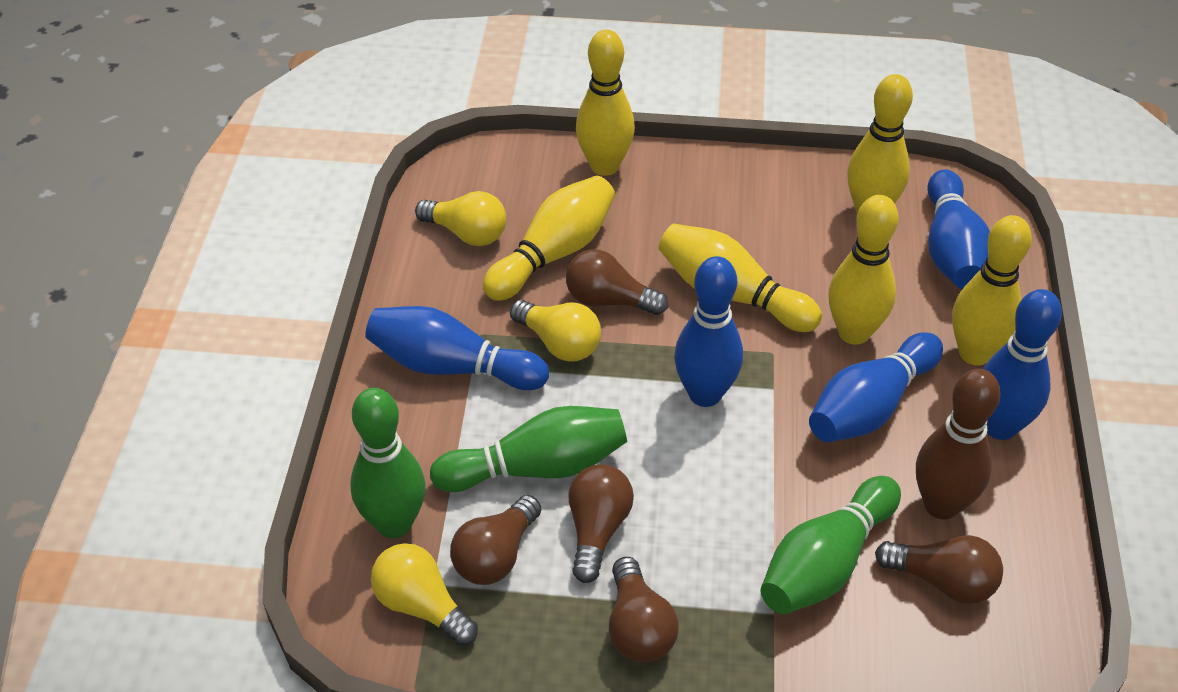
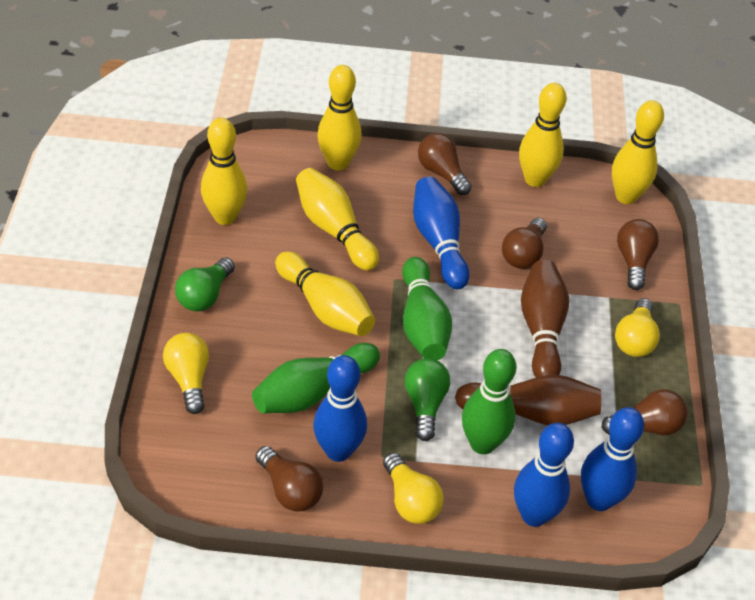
blue bowling pin: [365,306,549,390] [674,256,743,407] [809,332,943,442] [927,169,990,289] [983,289,1062,440] = 5 -> [313,355,367,462] [413,177,470,289] [514,423,574,527] [581,407,644,511] = 4
brown bowling pin: [916,369,1001,520] = 1 -> [455,375,601,425] [521,260,569,377] = 2
green light bulb: none = 0 -> [175,257,235,311] [404,358,450,441] = 2

